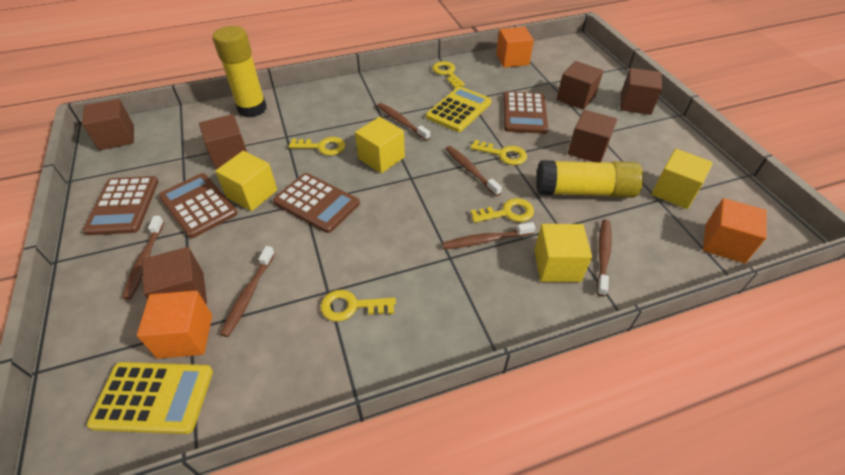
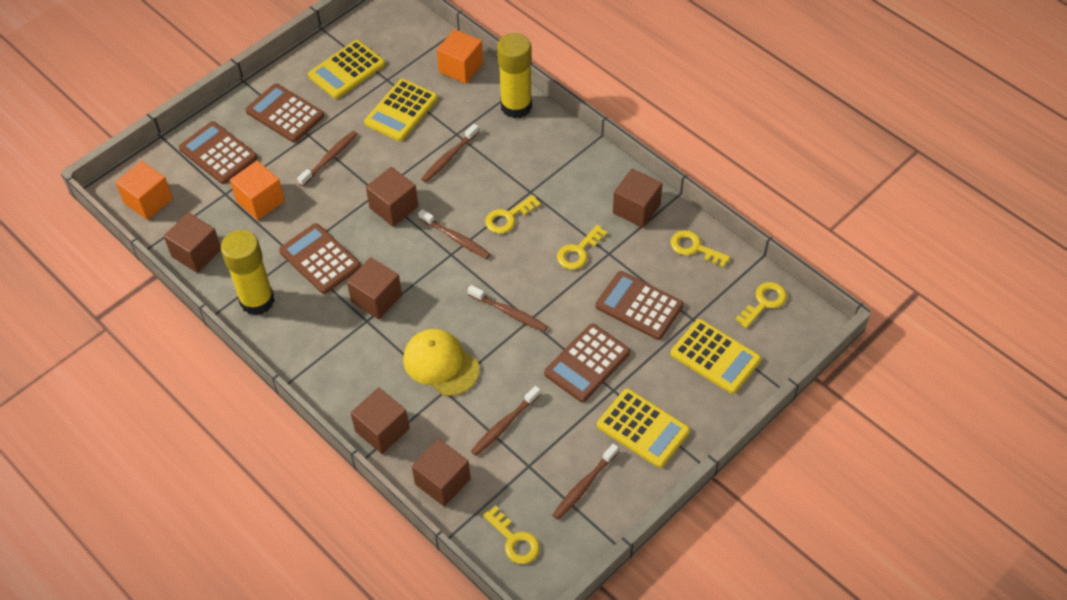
brown calculator: [83,176,159,235] [158,173,237,238] [273,173,360,233] [503,91,548,134] = 4 -> [179,121,257,184] [245,83,324,143] [279,223,361,294] [544,323,630,402] [595,271,683,340] = 5
yellow calculator: [87,362,213,434] [426,86,492,132] = 2 -> [308,40,385,99] [364,79,438,141] [597,388,690,468] [671,319,761,394] = 4
yellow cap: none = 0 -> [403,329,480,396] = 1
yellow cube: [215,151,277,211] [355,117,405,173] [534,224,592,282] [652,149,713,209] = 4 -> none = 0

